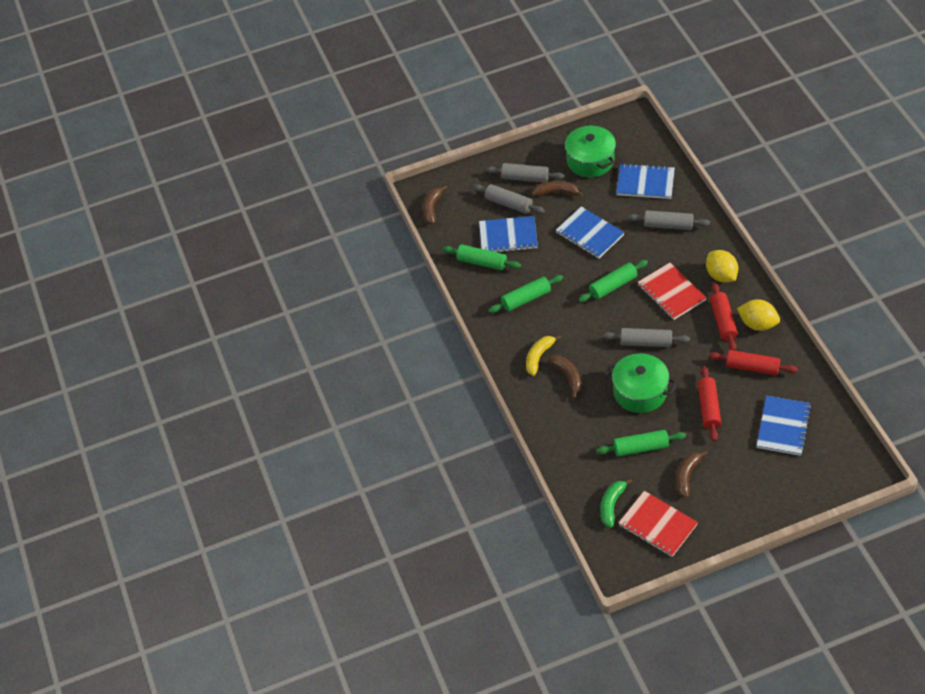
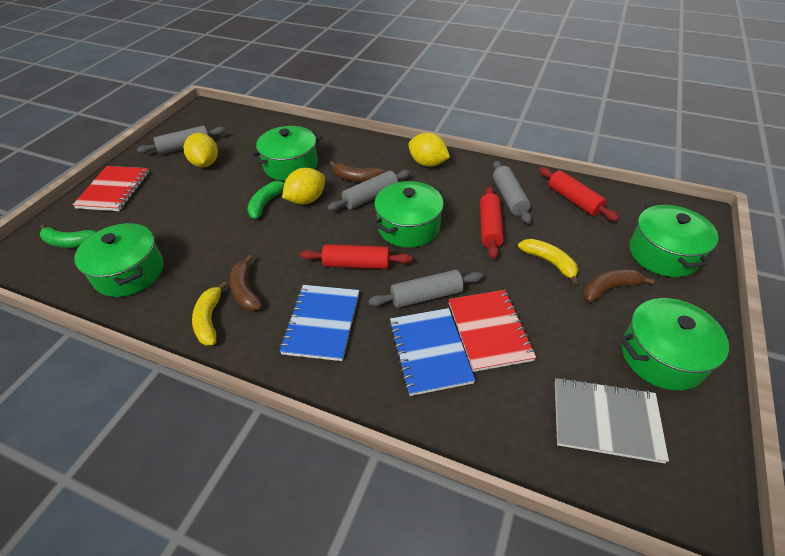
blue notebook: [479,216,538,253] [556,207,625,258] [616,163,675,199] [756,396,812,456] = 4 -> [280,285,359,361] [389,308,476,396] = 2
brown banana: [422,185,447,224] [532,181,584,197] [548,355,582,399] [676,451,708,498] = 4 -> [230,255,262,311] [330,161,385,182] [584,269,654,302] = 3
green banana: [600,478,632,528] = 1 -> [40,224,95,248] [247,181,285,219] = 2
green pot: [565,126,616,177] [604,353,677,413] = 2 -> [74,223,163,297] [250,126,323,181] [373,181,444,248] [620,298,733,391] [629,203,718,277] = 5
green rolling pin: [443,244,521,270] [488,275,563,313] [578,260,648,302] [596,430,686,457] = 4 -> none = 0
grey notebook: none = 0 -> [555,377,669,463] = 1
yellow banana: [526,335,561,376] = 1 -> [192,282,227,346] [518,239,579,285] = 2
yellow lemon: [706,250,738,282] [737,299,780,331] = 2 -> [184,133,218,167] [282,168,325,204] [408,133,450,167] = 3

